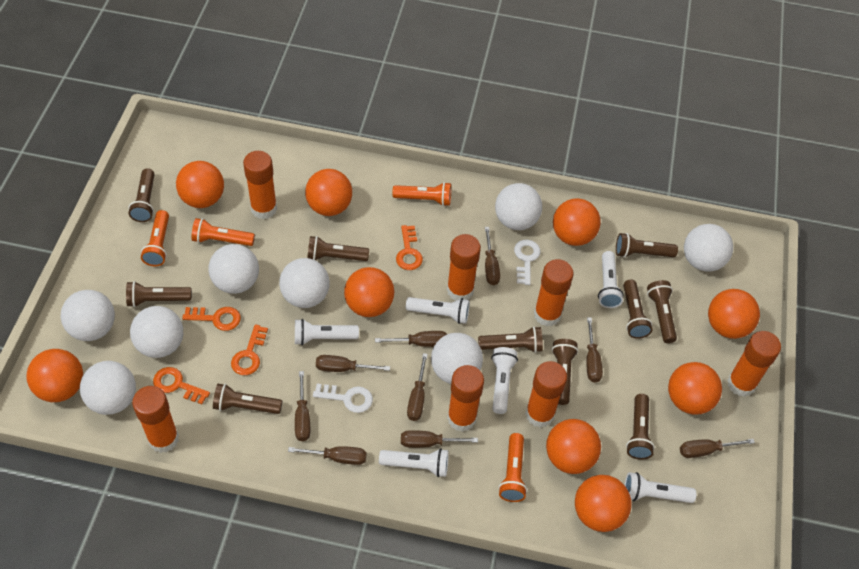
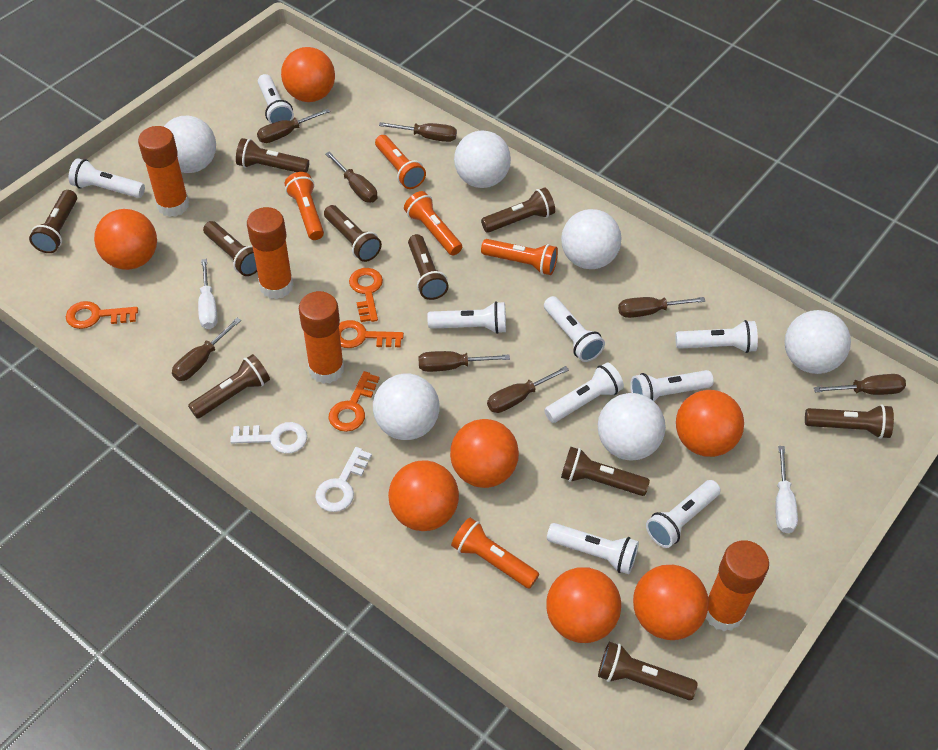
brown screwdriver: [288,446,367,465] [295,371,310,441] [316,355,390,372] [375,331,447,347] [401,430,478,448] [407,353,428,421] [485,227,500,285] [586,317,603,383] [680,439,755,458] = 9 -> [172,318,241,381] [257,109,330,143] [325,151,377,202] [379,122,457,142] [418,351,510,372] [487,366,569,413] [618,297,705,318] [814,374,906,395] = 8
orange ball: [27,349,83,402] [176,161,224,208] [305,169,352,216] [344,267,394,317] [546,419,601,474] [553,198,601,246] [575,475,632,532] [668,362,722,415] [708,289,760,339] = 9 -> [94,209,157,270] [281,47,335,102] [388,460,459,531] [450,419,519,488] [546,567,621,643] [633,565,709,640] [676,390,744,457] = 7
orange flashlight: [141,210,169,266] [191,218,255,246] [392,182,451,206] [498,433,527,502] = 4 -> [285,172,324,240] [375,135,426,189] [404,191,462,256] [451,518,539,589] [481,239,558,275] = 5
orange glue stick: [132,386,179,453] [243,151,277,219] [447,234,481,301] [447,365,484,432] [525,361,567,428] [534,259,574,326] [727,331,781,397] = 7 -> [138,126,189,217] [247,207,294,299] [299,291,344,384] [705,540,769,631] = 4
white ball: [61,290,115,341] [80,361,136,415] [130,306,183,358] [208,244,259,294] [279,258,330,308] [431,333,483,384] [495,183,542,230] [684,224,733,272] = 8 -> [164,116,216,173] [373,373,440,440] [454,130,511,188] [561,209,621,269] [598,393,666,460] [785,310,851,374] = 6
white flashlight: [295,319,359,345] [379,448,449,477] [406,297,470,324] [491,347,518,414] [598,251,624,308] [624,472,696,503] = 6 -> [69,158,145,198] [258,74,294,124] [427,301,506,334] [544,296,605,362] [544,362,624,423] [547,523,639,574] [630,370,714,401] [646,480,721,548] [675,320,758,353] = 9
white screwdriver: none = 0 -> [198,259,218,329] [775,446,798,533] = 2

